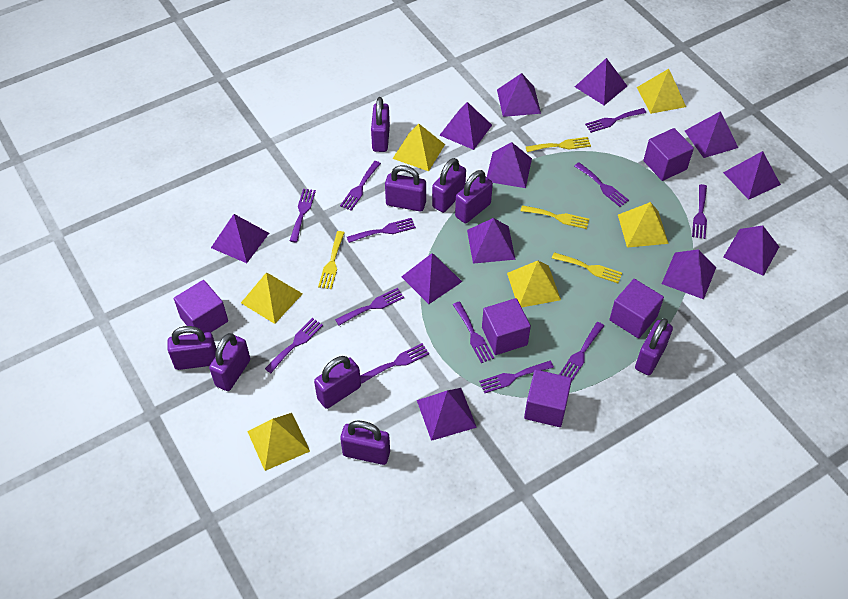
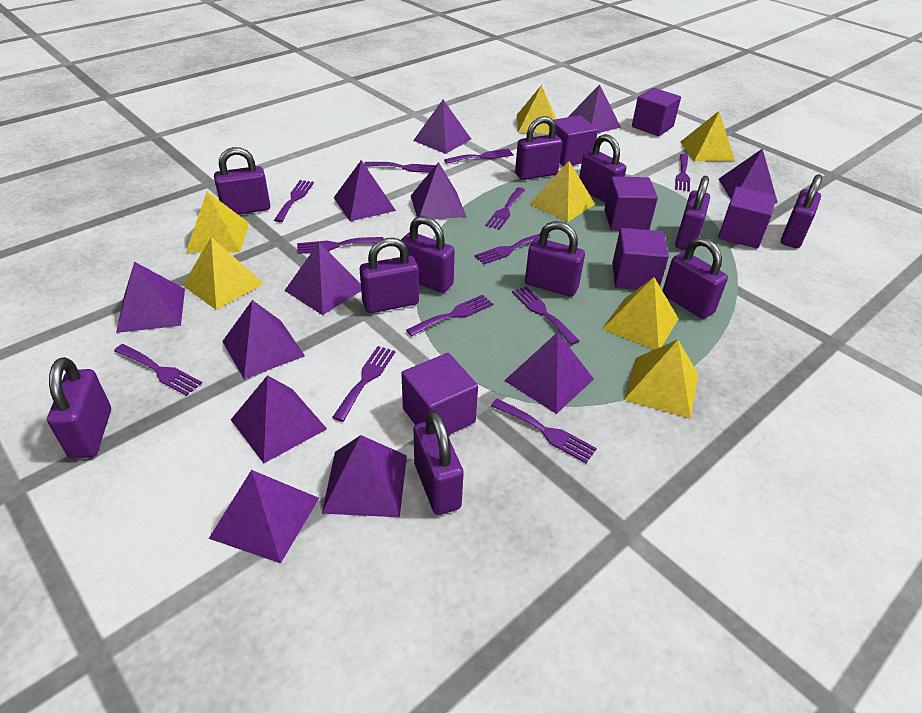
purple cube: [174,280,228,334] [482,298,531,355] [524,370,572,427] [609,279,664,338] [643,128,694,181] = 5 -> [401,353,478,435] [553,115,598,167] [605,176,658,231] [612,228,669,290] [632,88,681,136] [718,187,776,248] = 6
purple padlock: [167,326,217,370] [209,333,250,391] [314,356,361,409] [340,420,390,465] [371,97,390,152] [385,165,426,211] [432,158,466,213] [455,170,493,223] [635,318,673,375] = 9 -> [47,357,111,459] [214,147,270,215] [360,238,419,313] [401,216,455,293] [414,410,464,515] [515,116,562,180] [525,221,585,297] [579,134,626,203] [663,237,728,319] [675,176,710,250] [781,174,822,248] = 11
yellow fork: [318,231,345,289] [521,205,589,229] [526,137,591,152] [552,252,622,283] = 4 -> none = 0
yellow pyramid: [241,273,302,324] [247,413,310,471] [393,124,445,171] [507,261,561,307] [618,202,669,248] [637,69,686,114] = 6 -> [183,237,264,310] [186,192,249,253] [517,85,556,134] [530,161,595,222] [603,277,679,350] [624,340,698,419] [680,111,735,161] = 7

